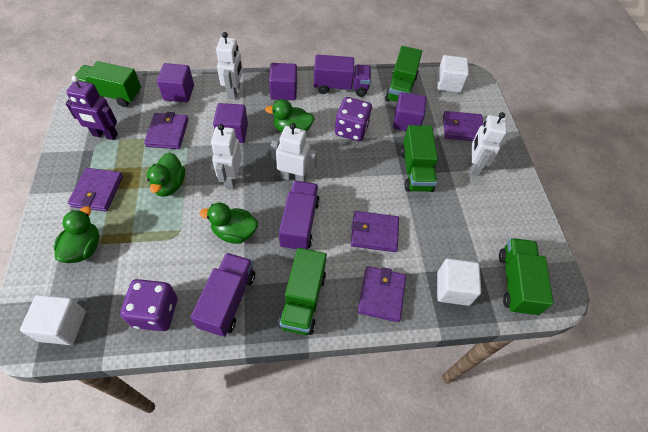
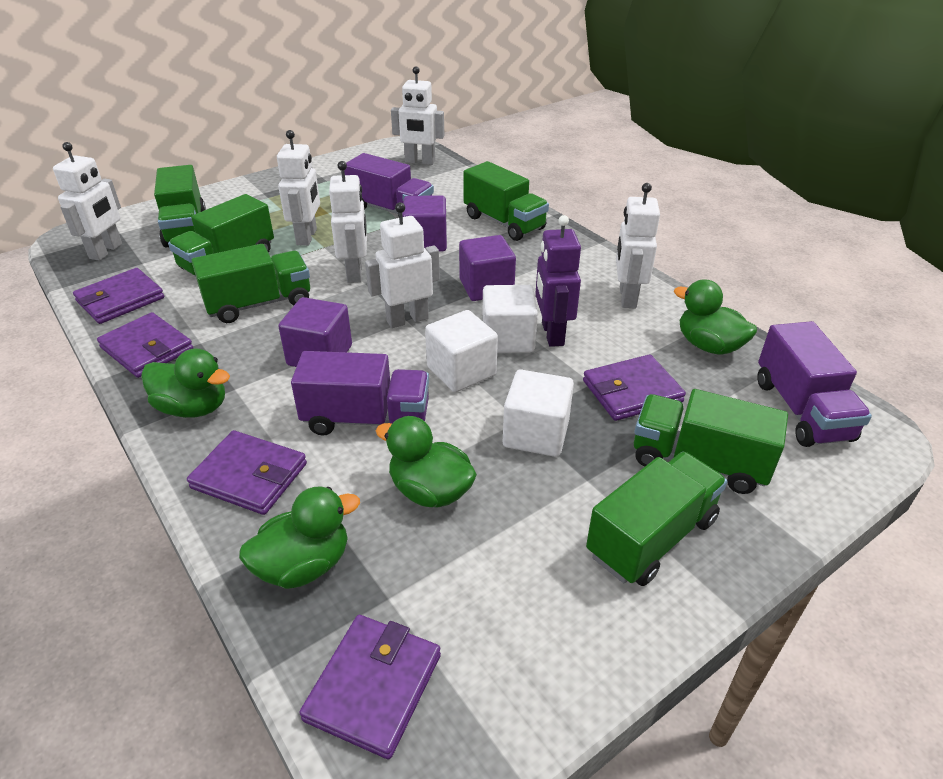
green truck: [73,61,141,107] [278,248,327,335] [385,46,422,102] [401,125,438,192] [499,238,553,316] = 5 -> [154,165,206,247] [168,194,274,276] [192,244,310,323] [464,161,549,241] [586,452,728,586] [634,389,788,494] = 6
purple cube: [157,63,194,102] [213,103,248,143] [269,63,297,100] [393,92,426,131] = 4 -> [279,297,352,367] [402,195,447,252] [459,235,516,301] = 3
purple dice: [120,279,178,331] [335,97,372,141] = 2 -> none = 0
white robot: [211,124,242,189] [216,32,243,99] [271,123,317,182] [470,112,507,176] = 4 -> [53,142,122,261] [277,130,320,246] [329,161,367,283] [365,202,440,328] [391,66,444,165] [616,183,660,308] = 6

